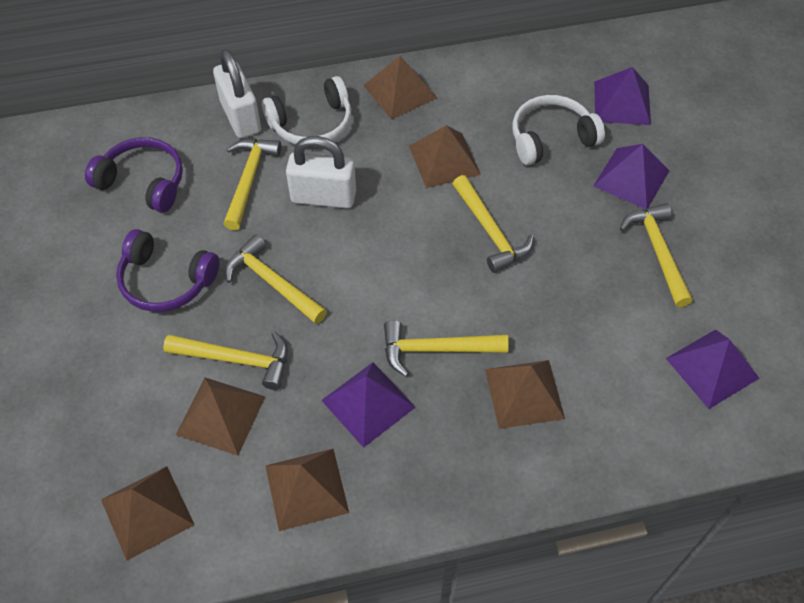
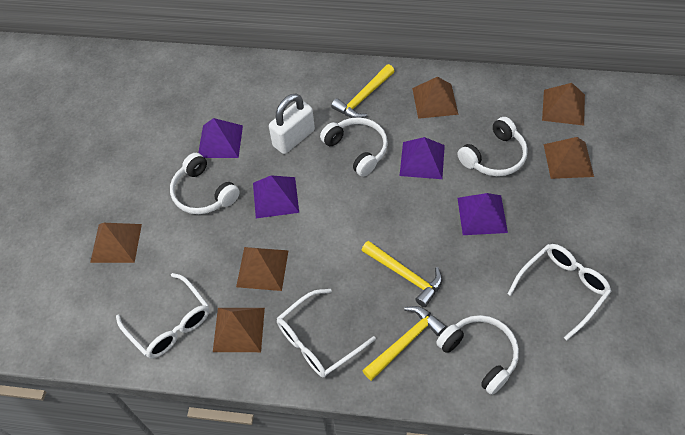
purple headphones: [85,137,183,213] [116,229,220,312] = 2 -> none = 0
white glasses: none = 0 -> [116,273,209,358] [277,289,376,378] [508,244,612,340] = 3
white headphones: [262,76,351,145] [512,95,605,165] = 2 -> [170,153,240,214] [320,117,388,177] [436,315,519,395] [458,117,528,176] = 4
white padlock: [213,49,261,138] [286,136,356,208] = 2 -> [269,93,315,154] = 1
yellow hammer: [163,331,288,390] [223,138,281,230] [225,234,327,324] [384,320,509,377] [453,175,534,273] [620,203,693,307] = 6 -> [331,64,395,118] [361,241,442,307] [362,306,447,381] = 3

